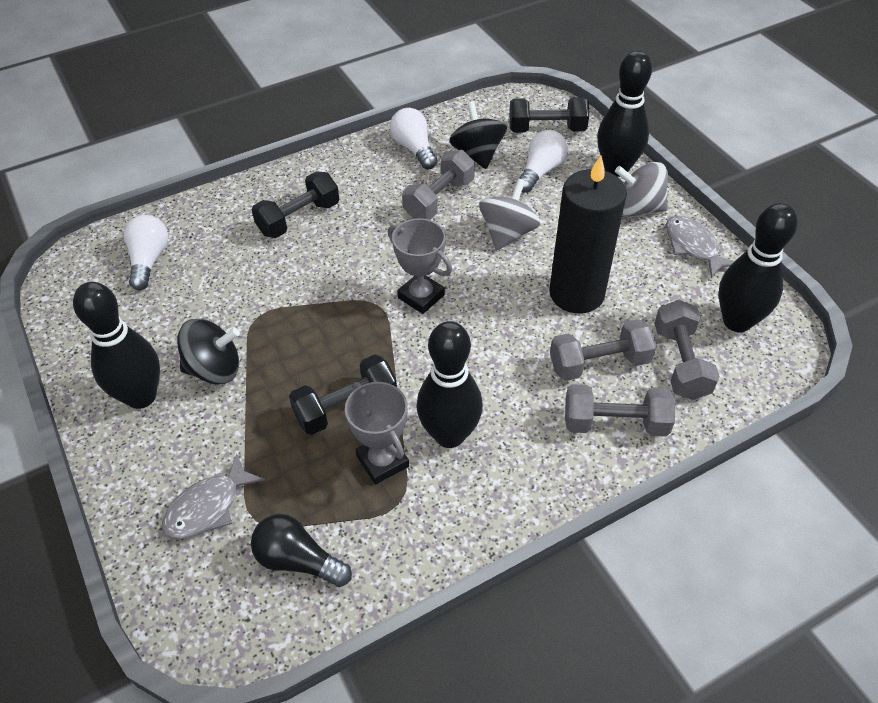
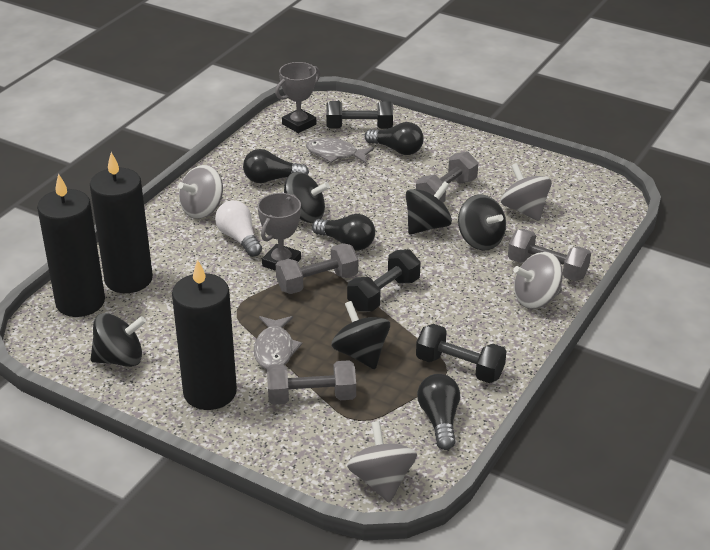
black bowling pin: [73,282,160,409] [417,321,483,448] [597,51,652,177] [719,203,798,332] = 4 -> none = 0
black candle: [549,155,627,313] = 1 -> [37,173,105,317] [90,152,153,293] [172,259,237,410] = 3
black light bulb: [251,514,352,587] = 1 -> [243,149,309,183] [312,214,375,250] [364,122,424,155] [417,374,460,450] = 4
black spinning top: [177,319,240,385] [449,101,507,169] = 2 -> [90,313,146,367] [284,172,330,223] [331,301,390,369] [406,181,452,235] [458,194,506,250] = 5
grey spinning top: [479,178,540,250] [615,162,668,217] = 2 -> [178,165,223,219] [347,421,417,503] [501,163,552,221] [513,252,563,309] = 4
white light bulb: [124,215,168,290] [390,108,437,170] [519,130,568,193] = 3 -> [215,200,262,257] = 1

